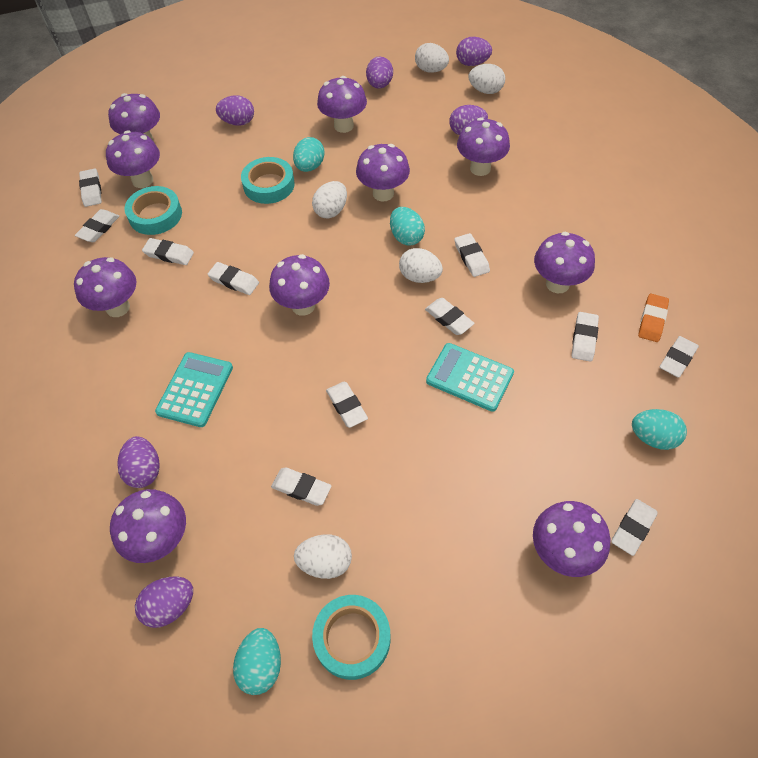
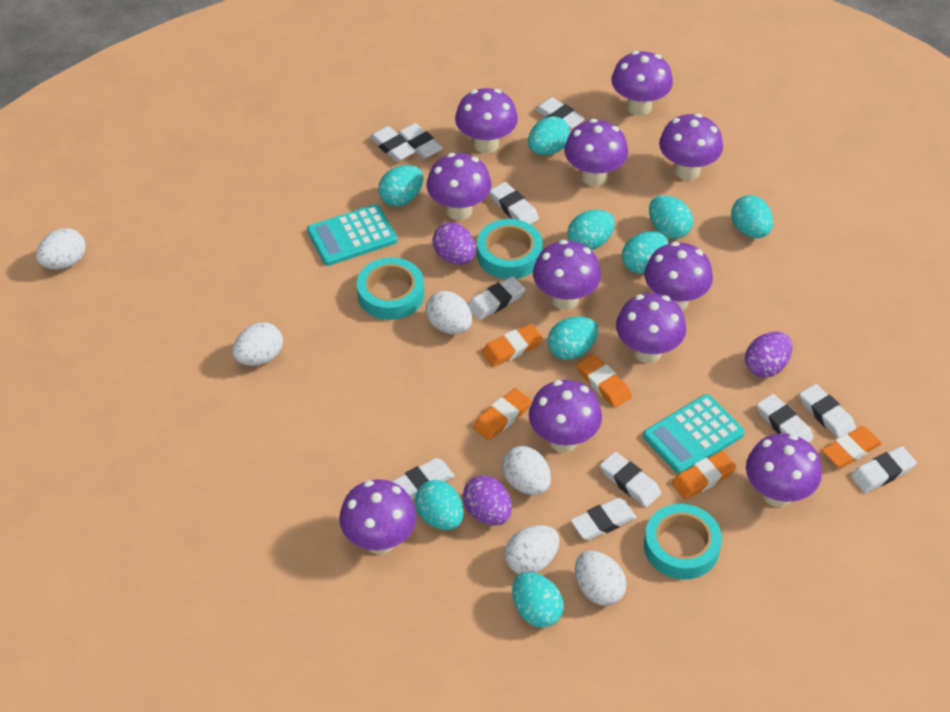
orange eraser: [638,294,669,342] = 1 -> [473,388,531,441] [481,324,543,367] [577,354,632,408] [671,451,736,500] [822,426,882,468] = 5
purple egg: [117,436,160,488] [135,577,193,628] [216,95,254,126] [366,57,393,89] [449,105,488,135] [456,37,492,66] = 6 -> [432,222,476,265] [462,475,512,526] [745,332,792,378] = 3
purple mushroom: [74,257,137,317] [106,130,160,188] [108,93,160,142] [110,489,186,563] [269,254,330,316] [317,76,367,133] [356,144,410,202] [457,117,510,176] [533,501,610,577] [534,232,595,293] = 10 -> [339,479,417,554] [426,153,492,220] [455,88,518,154] [529,380,602,452] [533,240,601,310] [564,119,628,186] [611,51,673,116] [616,293,686,363] [644,241,713,310] [659,113,723,180] [746,433,822,507] = 11
turquoise egg: [233,628,281,695] [293,137,325,172] [390,207,425,245] [632,409,687,450] = 4 -> [378,165,424,206] [415,480,464,530] [512,572,564,628] [528,116,570,155] [547,316,598,360] [568,210,615,250] [622,232,669,274] [649,195,693,239] [731,195,773,238] = 9
white egg: [294,534,352,579] [312,181,347,218] [399,248,443,283] [415,43,449,73] [469,64,505,94] = 5 -> [36,228,86,269] [232,322,283,366] [426,291,472,334] [502,446,551,495] [504,525,560,574] [575,551,627,606] = 6

